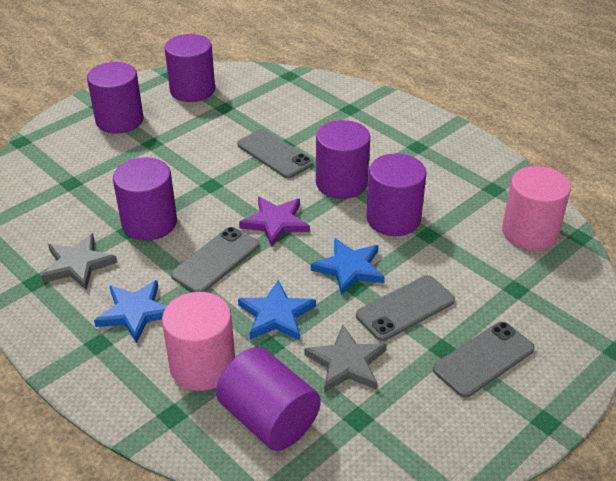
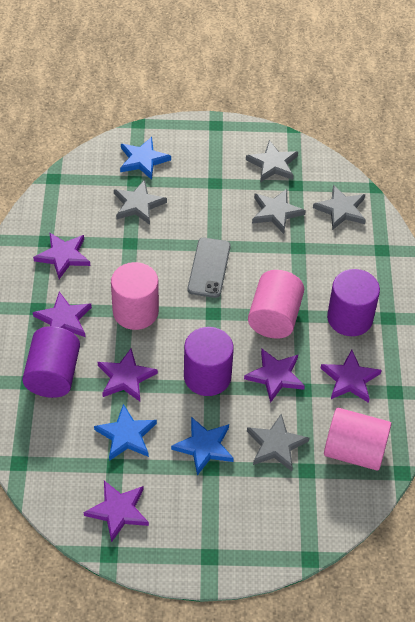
grey phone: [171,227,259,292] [237,129,313,178] [356,275,455,341] [433,322,535,398] = 4 -> [188,238,231,298] = 1
grey star: [41,233,117,290] [304,325,387,393] = 2 -> [114,180,167,225] [246,140,298,182] [247,414,309,471] [252,189,306,234] [313,185,366,230] = 5
pink cylinder: [162,292,235,391] [502,166,571,250] = 2 -> [111,262,159,330] [248,270,304,339] [324,408,391,471] = 3
purple cylinder: [87,62,144,133] [113,157,177,241] [164,34,215,102] [216,347,321,451] [316,120,370,199] [366,154,427,236] = 6 -> [22,326,80,398] [184,327,234,396] [327,269,380,336] = 3
purple star: [239,197,310,247] = 1 -> [33,232,90,279] [33,292,92,337] [84,481,149,543] [98,349,158,401] [244,349,305,403] [320,350,382,403] = 6

